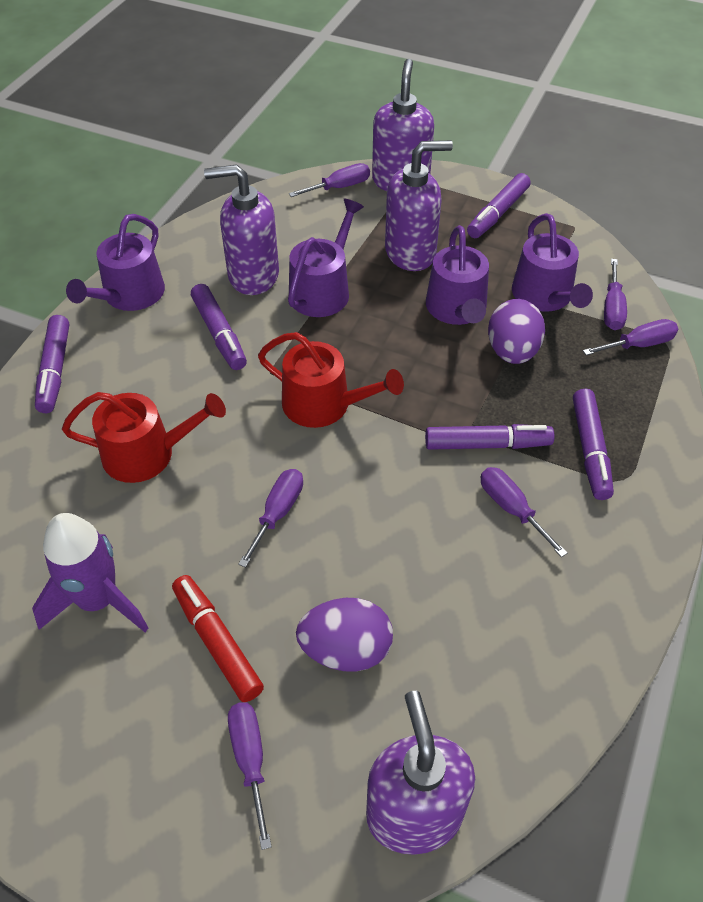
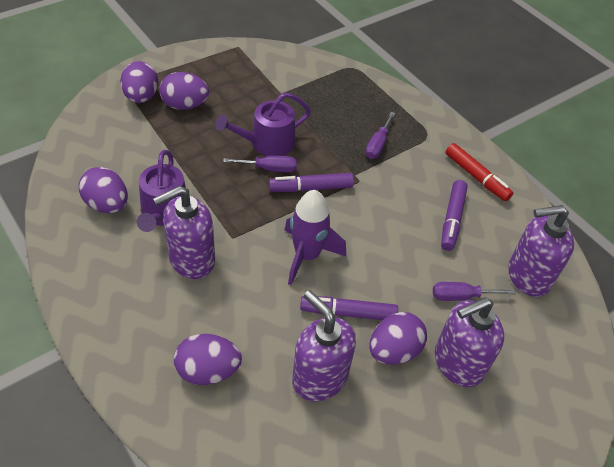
purple egg: [296,598,393,672] [488,299,545,364] = 2 -> [79,167,128,213] [120,61,158,103] [159,72,209,110] [174,334,242,385] [369,312,427,365] = 5
purple marker: [35,315,69,413] [191,284,247,370] [425,424,555,450] [467,173,531,238] [573,389,614,500] = 5 -> [269,173,354,192] [300,296,398,320] [441,180,468,251] = 3
purple screwdriver: [228,702,272,850] [238,469,303,568] [289,163,370,197] [481,467,568,557] [583,319,678,355] [604,259,627,330] = 6 -> [223,155,297,172] [365,112,395,159] [433,282,516,301] = 3
purple watering can: [66,214,165,311] [288,198,364,317] [426,225,489,325] [512,213,593,312] = 4 -> [137,150,186,232] [215,92,311,156] = 2
red watering can: [62,392,226,483] [258,332,404,428] = 2 -> none = 0

